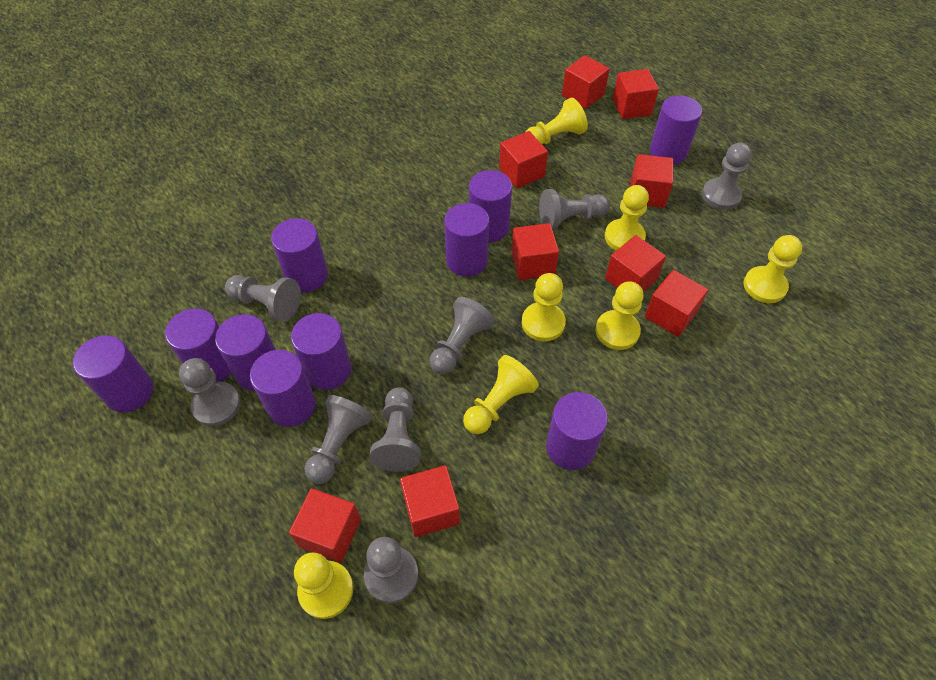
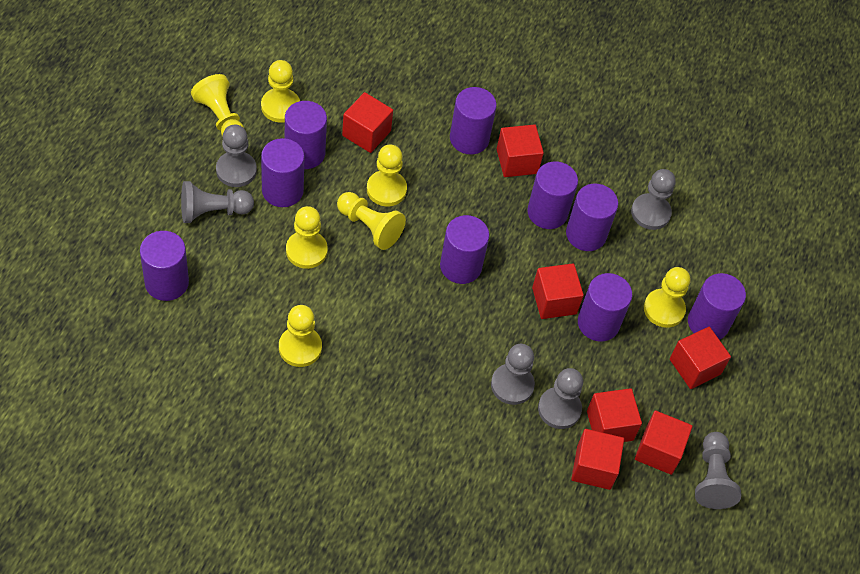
grey pawn: [179,358,241,427] [225,275,301,322] [305,395,373,484] [364,537,418,604] [369,387,421,472] [429,297,495,374] [539,189,610,230] [702,143,752,210] = 8 -> [181,181,254,223] [216,125,257,187] [491,344,535,405] [538,368,583,429] [631,169,676,230] [695,432,741,509] = 6
purple cylinder: [73,335,153,412] [165,309,232,382] [215,314,276,391] [250,350,316,427] [271,218,328,292] [291,313,351,390] [444,203,489,277] [469,170,512,242] [546,392,608,470] [650,95,702,165] = 10 -> [140,231,189,301] [261,138,305,207] [285,101,327,169] [440,215,489,284] [450,87,497,155] [527,161,578,229] [566,184,618,251] [578,273,632,342] [688,273,746,340] = 9
red cube: [289,488,361,563] [400,465,460,537] [499,131,548,188] [511,223,559,280] [562,55,610,109] [605,235,666,292] [613,69,659,119] [630,154,673,208] [645,270,708,337] = 9 -> [342,92,393,153] [497,124,544,177] [532,263,584,319] [571,429,624,490] [587,388,642,442] [635,411,692,475] [670,327,731,389] = 7

